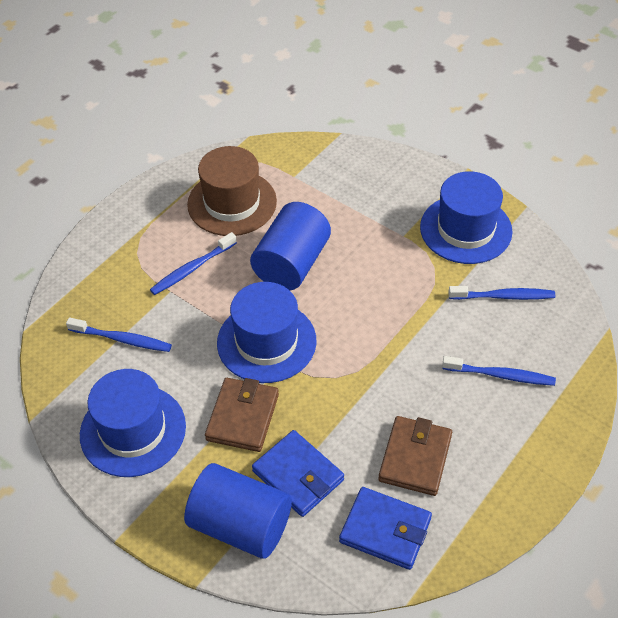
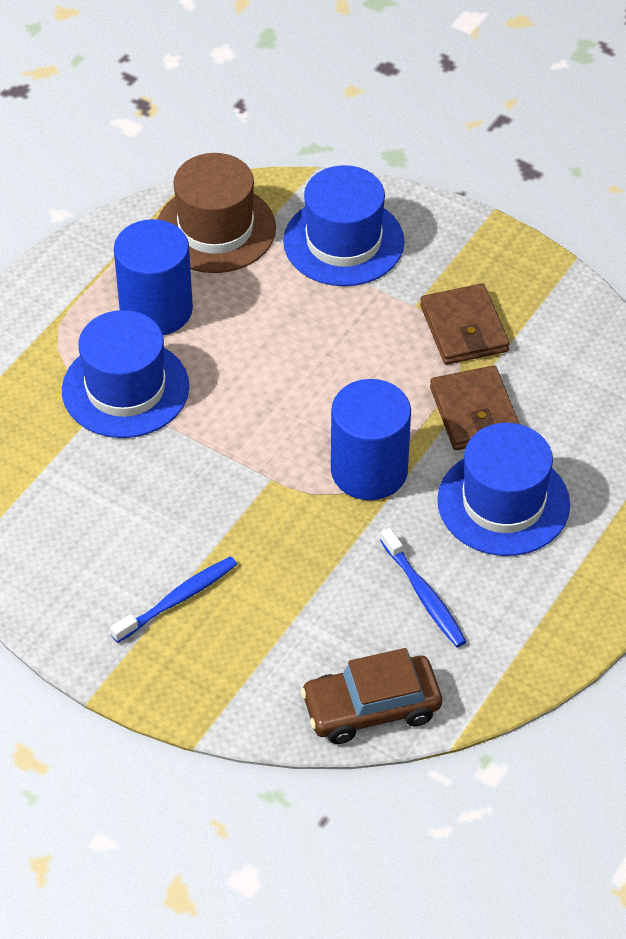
blue toothbrush: [66,318,172,352] [150,232,237,295] [442,356,556,386] [448,286,555,300] = 4 -> [110,556,237,643] [380,528,467,647] = 2
blue wallet: [252,430,344,517] [339,487,432,570] = 2 -> none = 0
brown car: none = 0 -> [301,648,442,744] = 1

